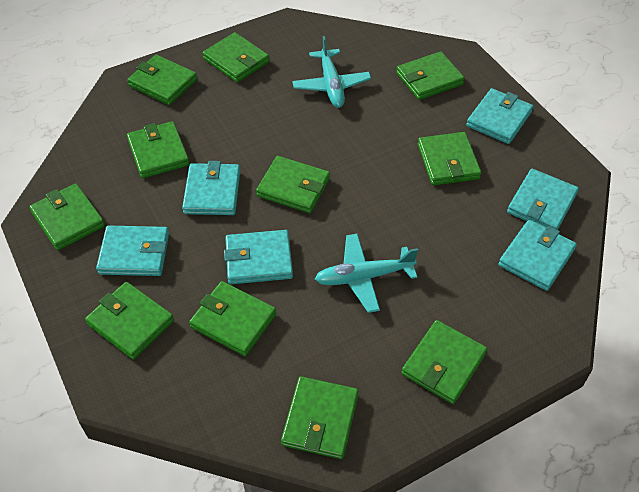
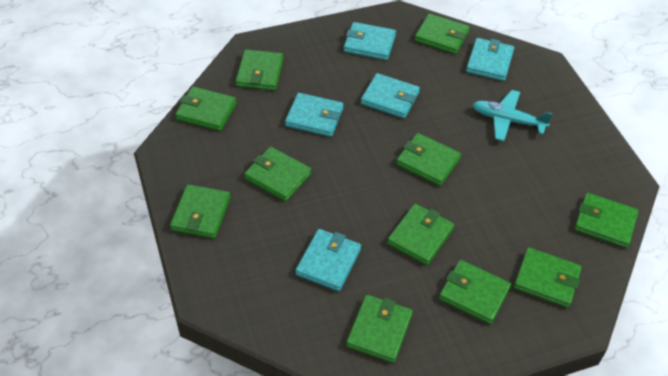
turquoise plane: [292,36,371,108] [315,234,418,313] = 2 -> [472,90,553,141] = 1
turquoise wallet: [96,225,169,276] [182,161,240,215] [224,230,293,284] [466,88,533,144] [499,220,577,291] [507,169,579,230] = 6 -> [285,93,344,137] [296,229,361,291] [344,22,396,60] [361,73,420,119] [466,38,514,81] = 5

